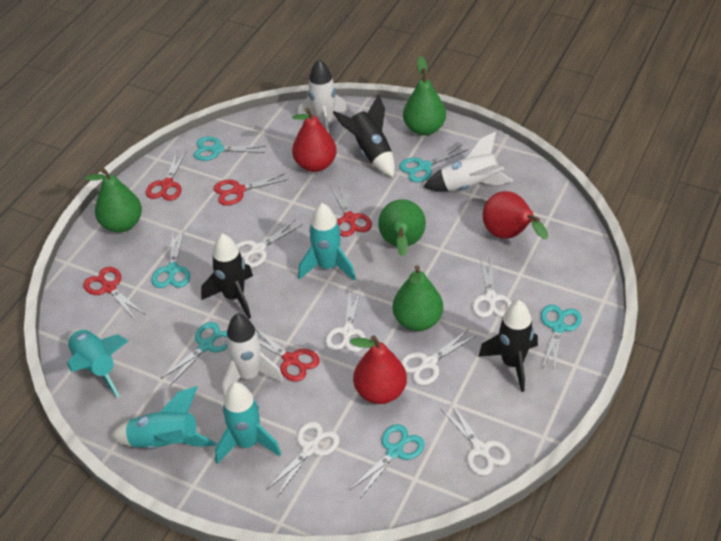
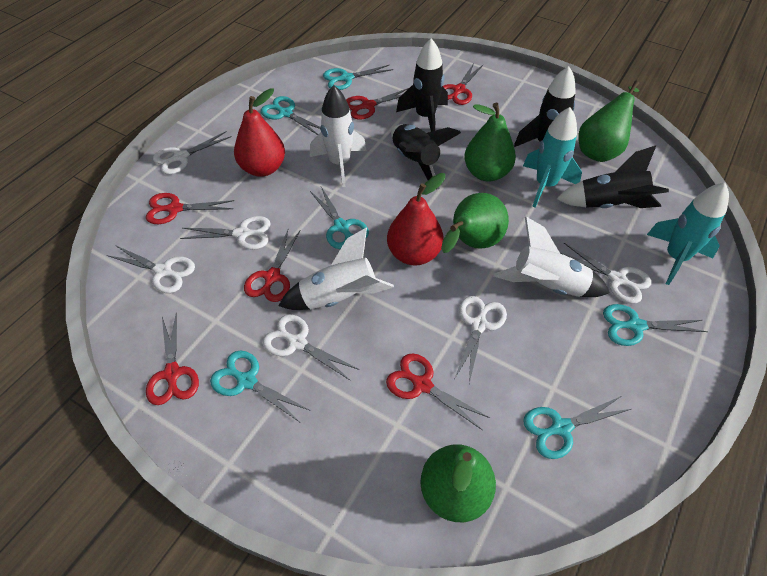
black rocket: [201,234,253,319] [333,94,395,177] [478,300,538,392] = 3 -> [391,124,461,189] [396,38,448,132] [514,66,576,147] [557,145,669,208] = 4
red pear: [292,108,337,172] [350,335,407,404] [483,191,548,239] = 3 -> [234,88,285,177] [387,173,445,265] = 2
red scissors: [83,267,144,320] [146,151,187,201] [214,173,288,205] [255,328,320,382] [330,183,372,237] = 5 -> [146,193,234,224] [146,315,199,405] [244,230,300,302] [346,88,409,120] [386,353,490,430] [443,63,484,105] = 6
turquoise rocket: [67,329,129,398] [110,386,217,449] [215,382,281,464] [298,203,356,280] = 4 -> [523,107,582,208] [647,182,729,285] = 2

